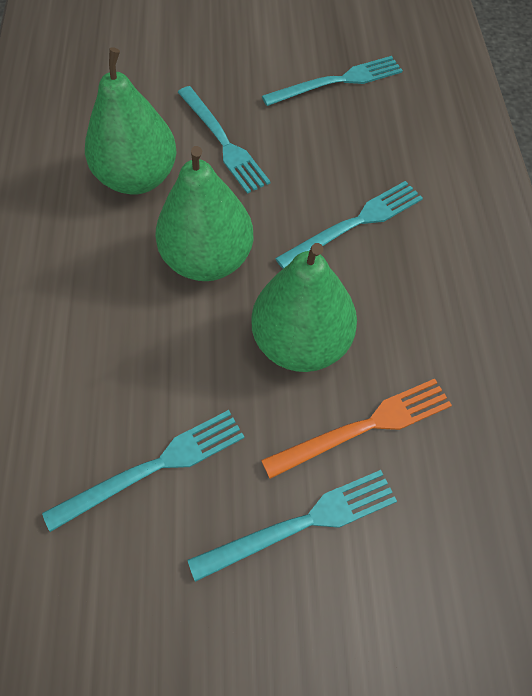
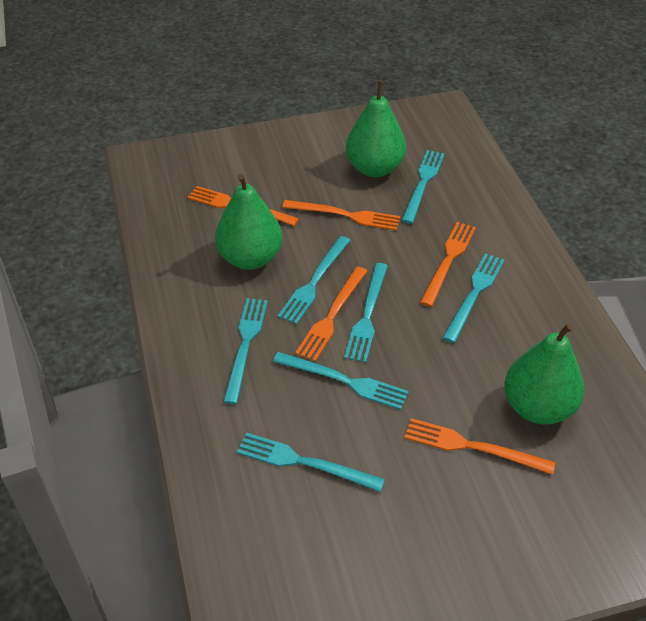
orange fork: [261,379,452,479] = 1 -> [188,186,299,226] [282,200,400,231] [295,266,367,362] [405,418,555,475] [420,222,476,307] = 5
turquoise fork: [42,410,244,532] [178,86,271,194] [187,470,397,582] [262,56,403,106] [275,181,423,269] = 5 -> [223,298,268,404] [237,432,385,492] [273,352,409,410] [278,236,351,324] [344,263,388,362] [401,150,444,224] [443,253,504,343] = 7

